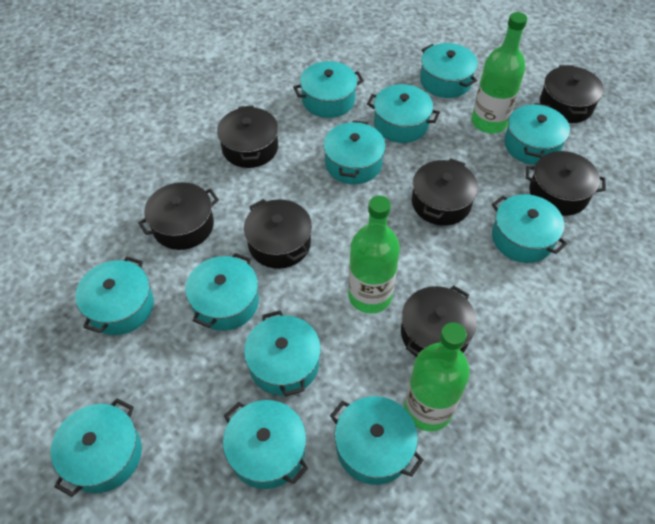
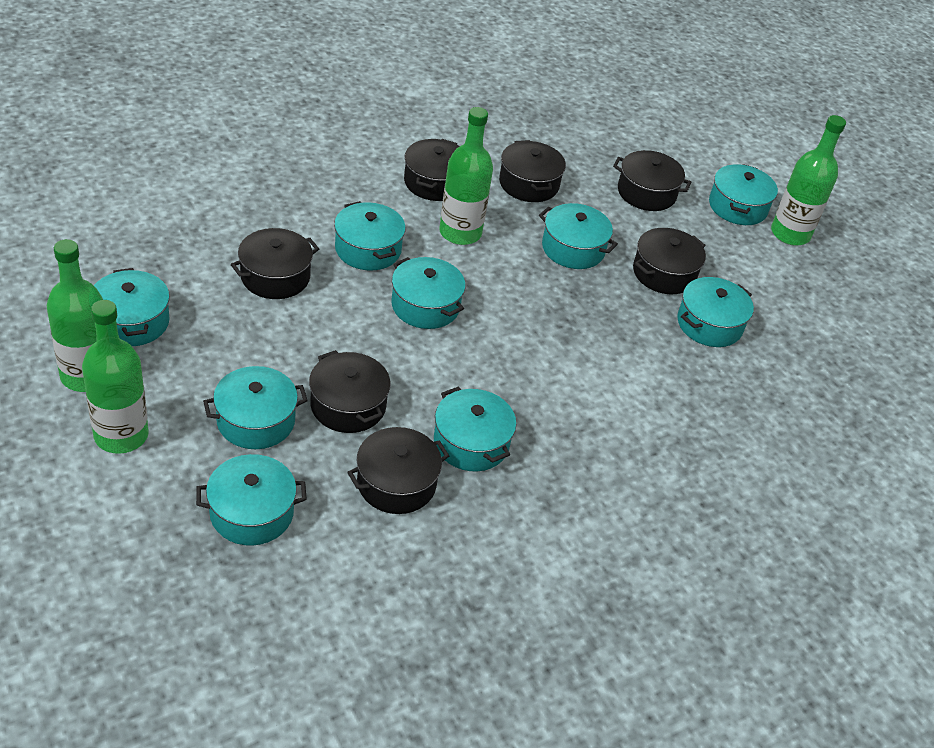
green bottle: [348,196,400,313] [404,322,470,431] [472,12,527,133] = 3 -> [47,239,103,392] [82,300,149,454] [439,107,493,245] [771,115,846,246] = 4
turquoise pot: [51,398,142,497] [75,257,154,335] [186,253,259,331] [223,400,308,489] [244,311,321,396] [293,61,364,118] [323,120,386,184] [330,396,423,485] [367,84,440,143] [420,43,478,98] [492,194,567,263] [504,103,570,165] = 12 -> [94,268,170,346] [196,454,307,546] [203,366,308,449] [334,201,406,271] [391,257,465,329] [434,386,516,471] [539,203,618,269] [677,277,754,347] [709,164,778,225] = 9

